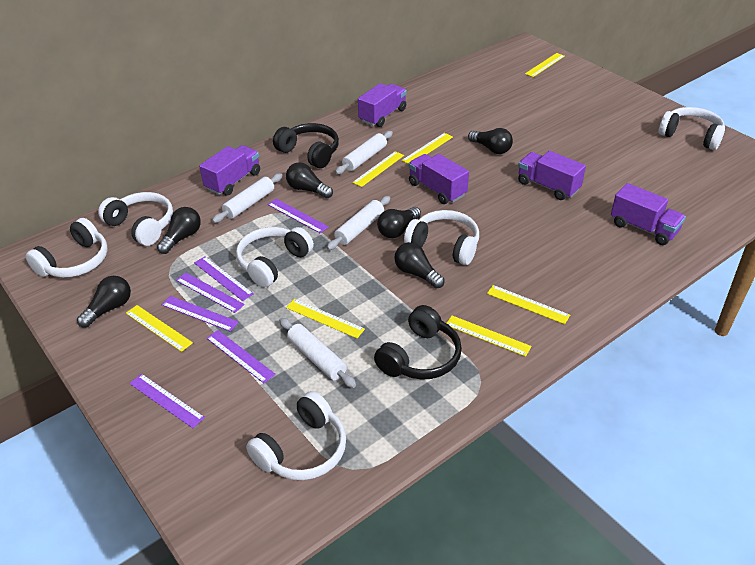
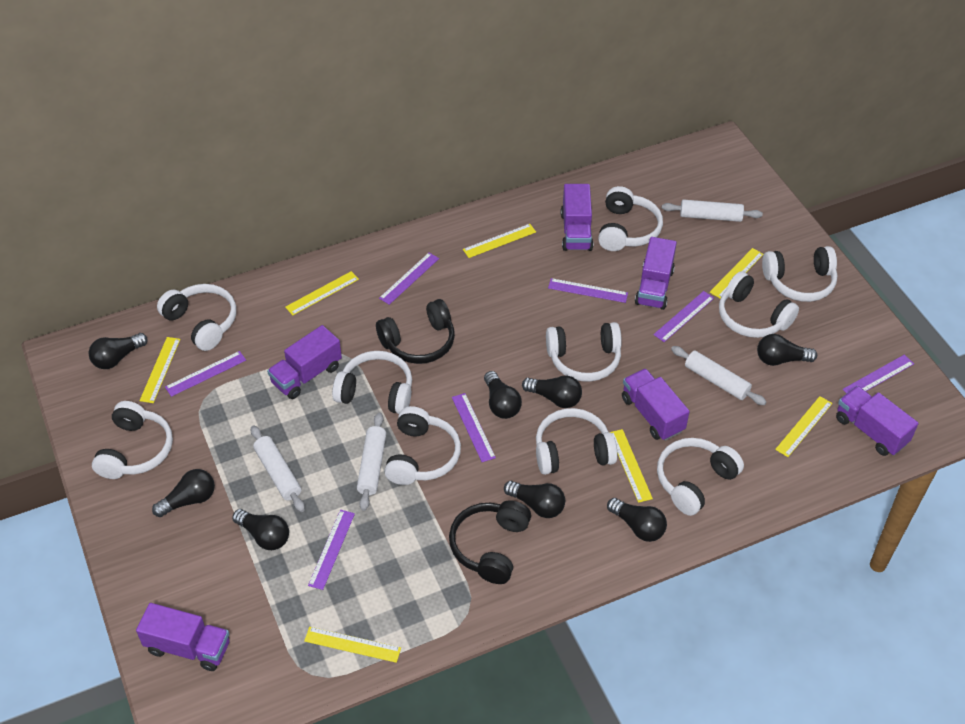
black light bulb: [77,276,131,328] [157,207,201,254] [286,162,333,198] [377,207,421,238] [394,242,445,289] [468,128,513,154] = 6 -> [89,333,148,369] [152,469,215,517] [232,509,289,550] [484,371,522,419] [504,481,565,518] [522,376,582,408] [607,498,667,542] [757,334,817,366] = 8
purple ruler: [129,374,205,428] [162,296,239,332] [176,273,245,313] [194,256,254,301] [207,330,276,383] [267,199,329,233] = 6 -> [165,351,246,397] [308,510,355,590] [379,253,439,305] [452,393,496,462] [548,278,628,303] [653,291,714,342] [842,354,914,394] = 7
purple truck: [199,145,260,196] [358,83,407,127] [408,154,469,204] [518,151,586,200] [611,183,686,245] = 5 -> [136,603,230,671] [267,325,342,399] [561,184,593,251] [622,368,690,441] [635,237,677,310] [836,386,919,456] = 6
white headphones: [26,218,108,278] [98,192,173,246] [236,227,314,288] [246,391,346,480] [404,210,479,265] [659,107,725,150] = 6 -> [92,401,173,479] [157,284,236,351] [332,351,412,414] [384,406,461,485] [536,408,618,475] [546,322,622,382] [598,186,663,251] [657,438,744,516] [719,271,799,338] [762,246,838,302] = 10

